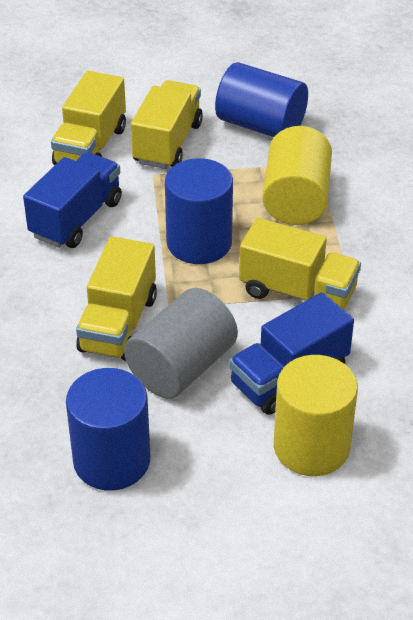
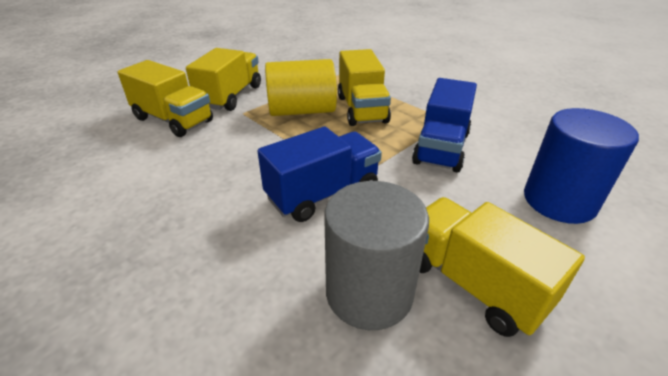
blue cylinder: [66,368,150,491] [165,158,233,264] [215,62,308,137] = 3 -> [524,108,639,224] = 1
yellow cylinder: [262,126,332,225] [274,355,358,476] = 2 -> [265,59,337,116] = 1

